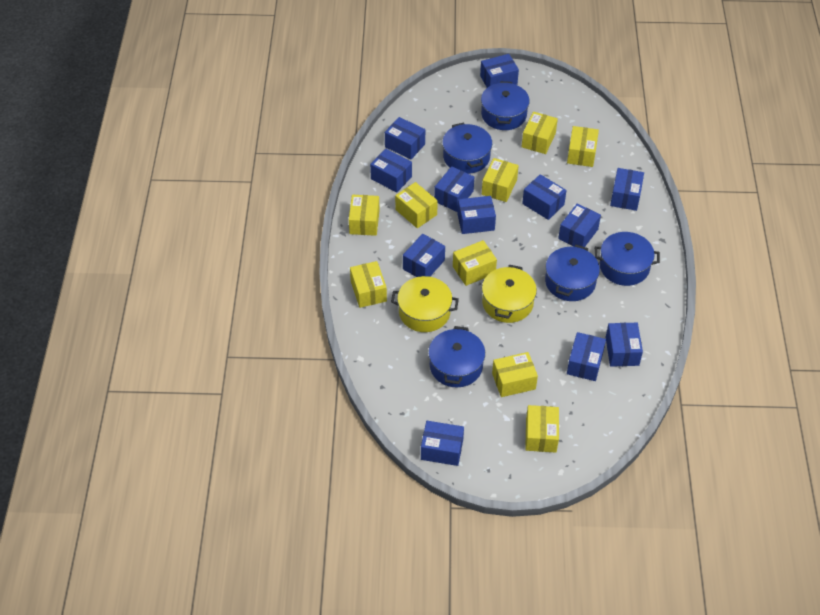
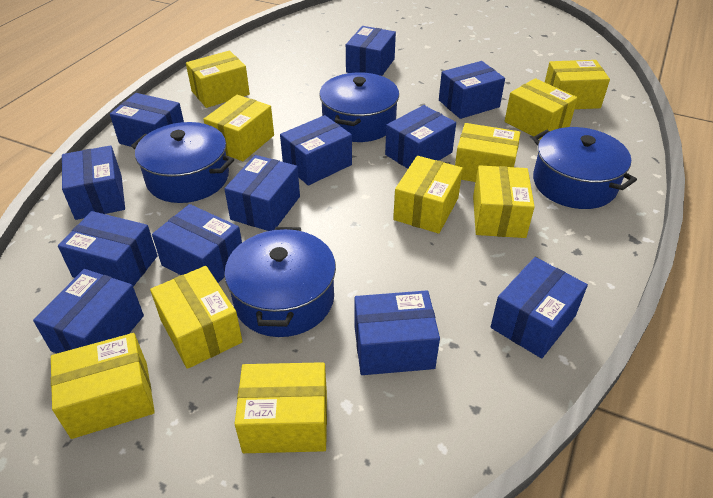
blue pot: [428,326,485,387] [442,123,492,174] [481,81,530,130] [545,245,600,301] [594,232,660,286] = 5 -> [131,122,234,203] [224,227,336,337] [319,72,399,142] [532,127,637,209] = 4
yellow box: [349,195,380,236] [350,261,387,308] [395,182,438,228] [453,240,497,286] [482,158,519,202] [492,352,538,397] [522,112,558,154] [525,405,559,453] [567,126,599,167] = 9 -> [51,333,155,439] [150,266,243,369] [186,51,250,108] [203,95,274,161] [235,362,327,453] [393,156,463,234] [455,123,521,182] [473,165,535,238] [505,78,578,140] [545,60,610,109] = 10
yellow pot: [391,276,459,332] [482,265,537,323] = 2 -> none = 0

